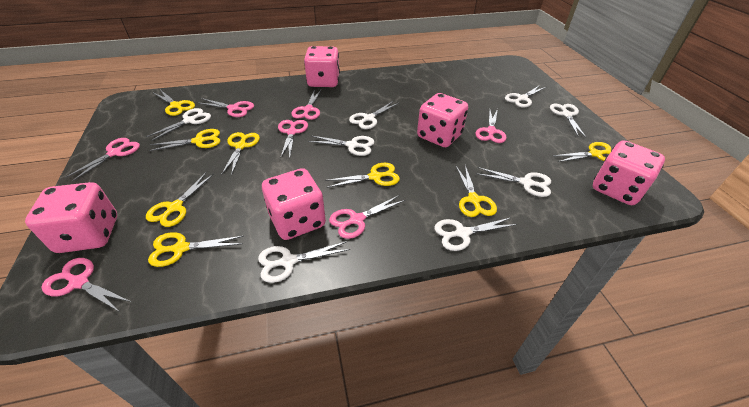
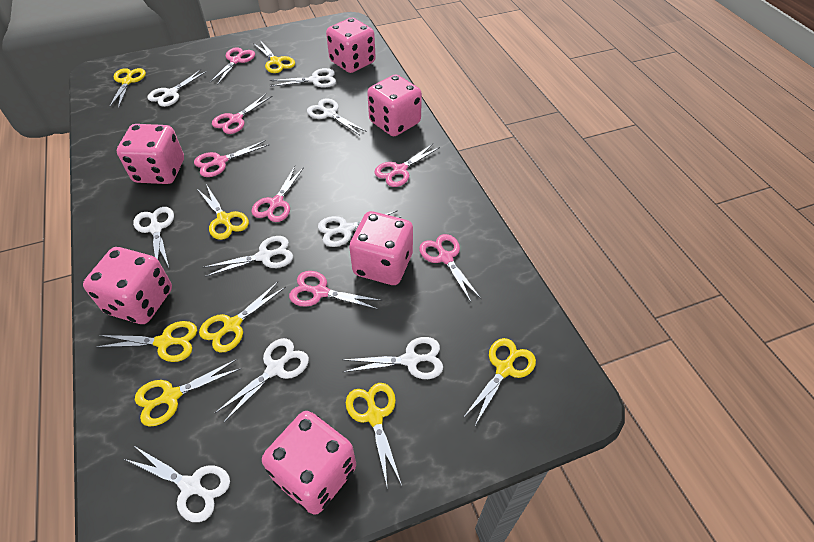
pink dice: [25,182,117,253] [262,168,326,240] [304,46,340,87] [417,93,468,147] [593,140,665,205] = 5 -> [83,247,172,324] [117,124,184,184] [262,411,356,514] [326,18,376,73] [349,211,413,285] [367,74,422,136] = 6
white scissors: [146,108,211,141] [258,242,350,283] [308,135,374,156] [349,101,399,129] [435,217,517,251] [476,167,551,197] [505,85,546,108] [550,104,587,138] = 8 -> [125,447,230,522] [133,207,174,267] [148,70,207,107] [203,236,293,277] [215,338,309,422] [270,68,336,88] [307,98,367,135] [318,210,401,247] [343,337,443,379] = 9

